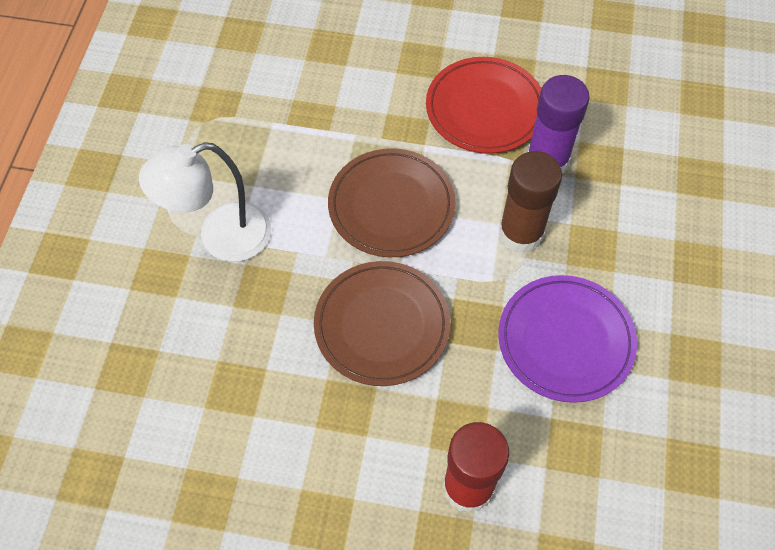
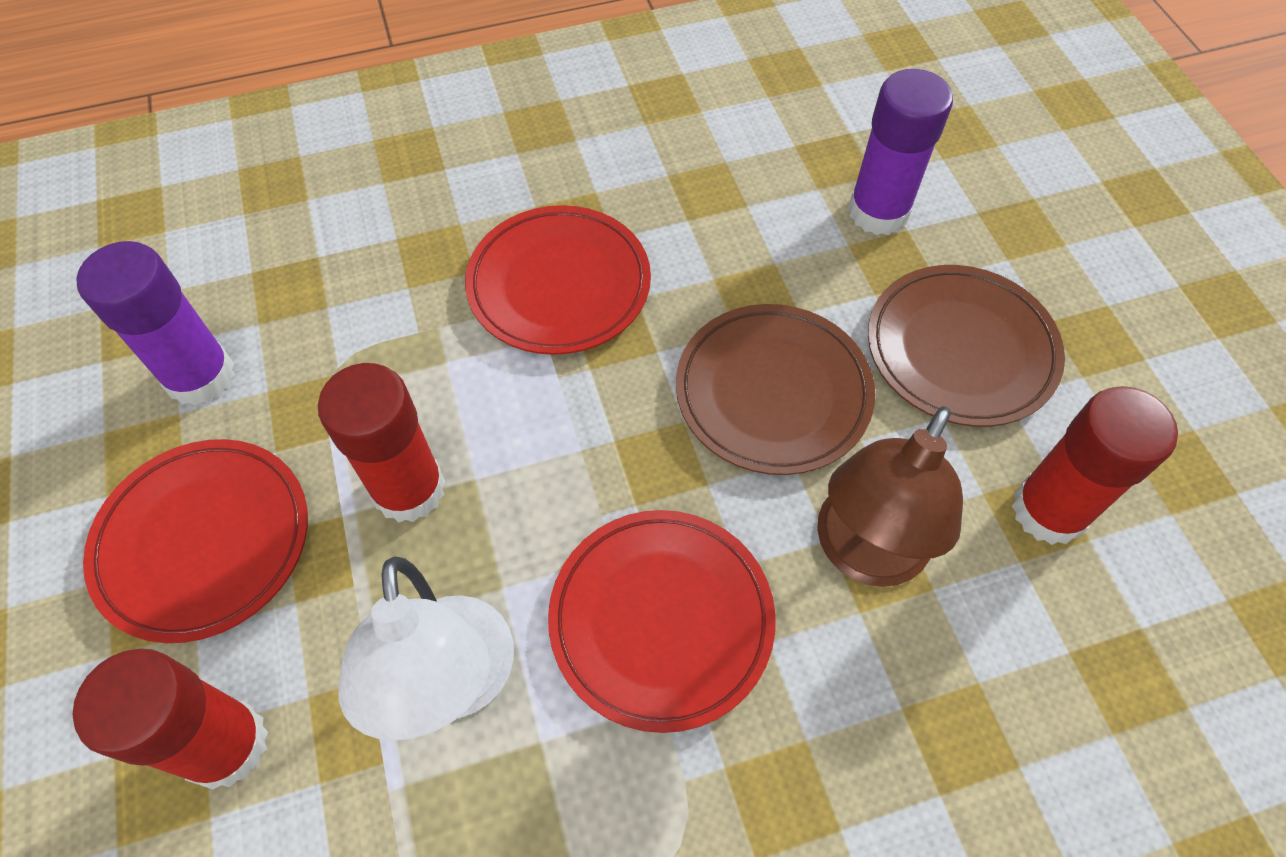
brown glue stick: [499,151,562,253] = 1 -> none = 0
brown lamp: none = 0 -> [817,406,963,587] = 1
purple glue stick: [527,75,590,173] = 1 -> [76,241,235,406] [848,69,953,235] = 2
purple plate: [498,275,637,403] = 1 -> none = 0
red glue stick: [443,422,509,513] = 1 -> [72,648,268,789] [318,363,445,523] [1012,386,1178,545] = 3
red plate: [426,57,541,153] = 1 -> [83,439,308,643] [465,205,651,355] [548,510,776,733] = 3

